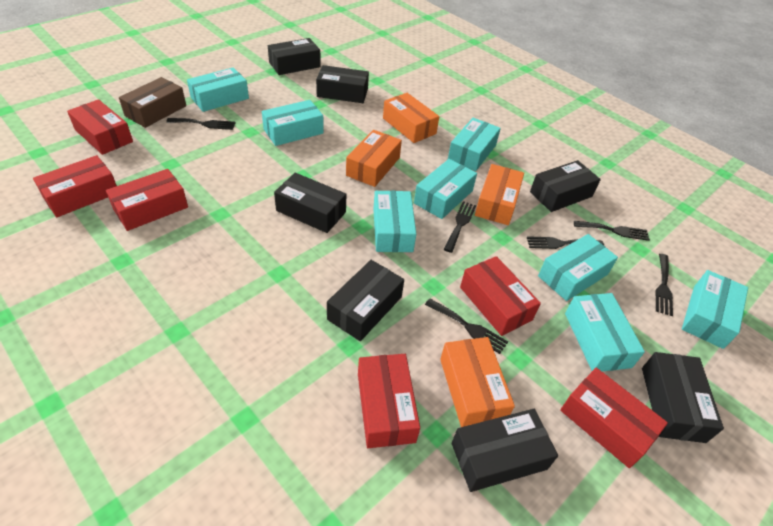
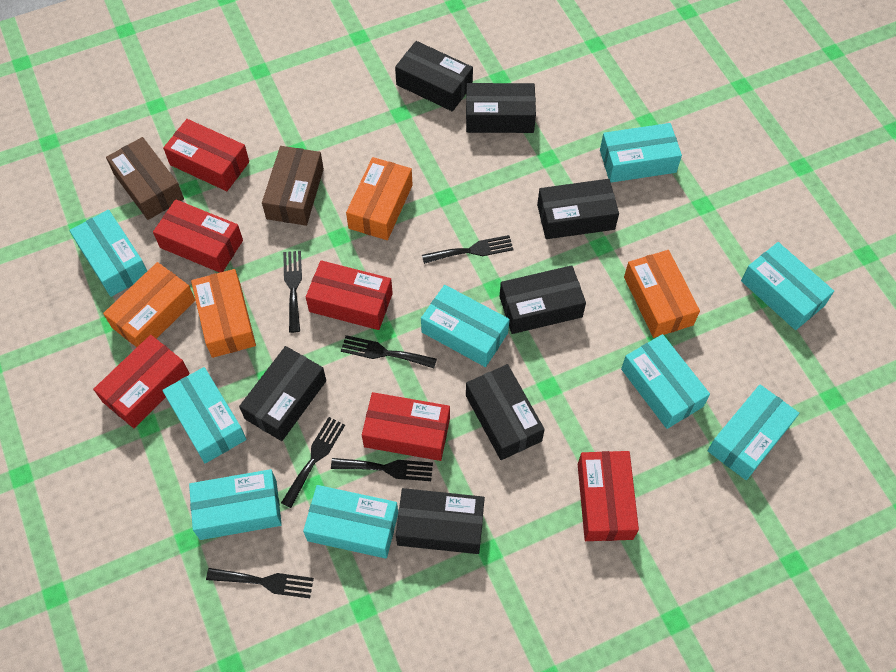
brown box: [119,77,186,128] = 1 -> [106,137,184,220] [262,146,324,226] = 2
turquoise box: [187,67,249,112] [262,100,324,146] [373,191,416,252] [414,159,477,219] [448,118,501,171] [538,234,618,301] [565,293,645,371] [682,270,748,349] = 8 -> [70,210,147,297] [162,367,246,463] [189,469,282,540] [303,485,398,559] [421,285,510,367] [600,123,682,183] [621,334,710,429] [707,385,799,480] [741,242,834,330] = 9

